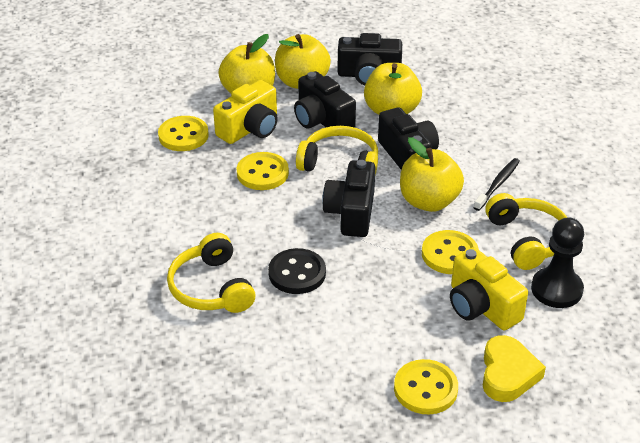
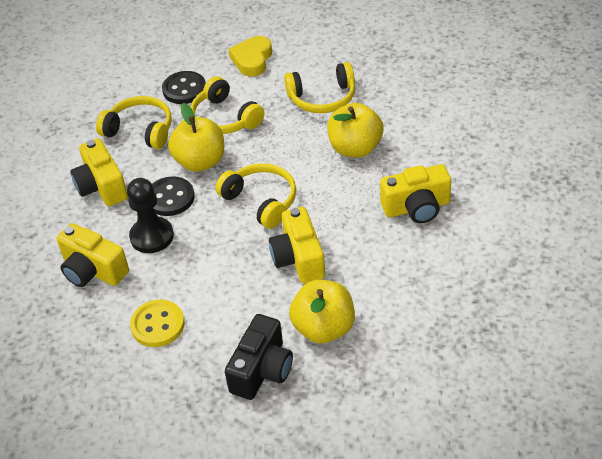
black button: [268,248,326,294] = 1 -> [152,176,195,216] [162,71,206,104] = 2
black camera: [294,71,356,129] [322,160,375,237] [337,33,402,85] [378,107,439,170] = 4 -> [225,314,293,400] = 1
black toothbrush: [473,158,520,211] = 1 -> none = 0
yellow apple: [218,34,275,93] [275,34,331,89] [364,63,422,115] [400,137,464,212] = 4 -> [168,103,224,172] [289,280,355,343] [327,103,383,158] = 3
yellow button: [158,116,209,151] [237,152,289,190] [394,359,458,415] [422,230,479,274] = 4 -> [130,300,185,347] = 1
yellow camera: [213,80,278,144] [450,247,528,330] = 2 -> [57,223,129,287] [70,138,128,206] [269,207,325,284] [380,164,451,223] = 4
yellow headphones: [167,233,256,313] [296,126,378,175] [485,193,567,270] = 3 -> [96,96,172,149] [191,76,265,134] [215,163,296,229] [284,62,355,113] = 4

